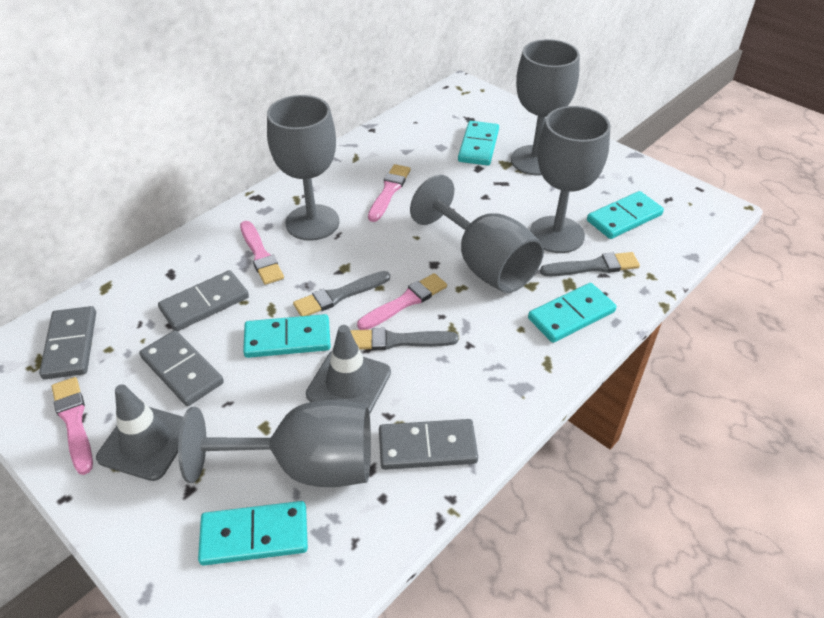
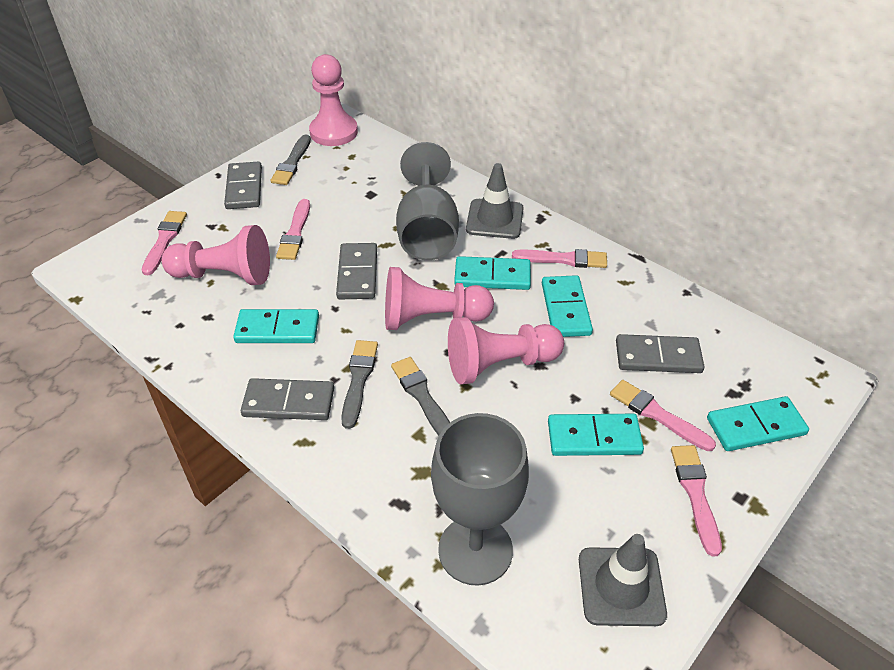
grey goblet: [178,400,371,487] [267,95,340,241] [410,175,544,293] [511,39,580,176] [530,106,610,253] = 5 -> [396,142,459,260] [431,413,529,586] = 2
pink brush: [52,377,93,475] [240,221,284,285] [357,273,447,330] [368,164,411,222] = 4 -> [142,211,187,275] [276,199,310,260] [512,249,607,268] [610,380,716,451] [671,445,722,556] = 5
pink pawn: none = 0 -> [161,225,270,285] [309,54,358,146] [385,267,494,330] [448,317,564,385] = 4

